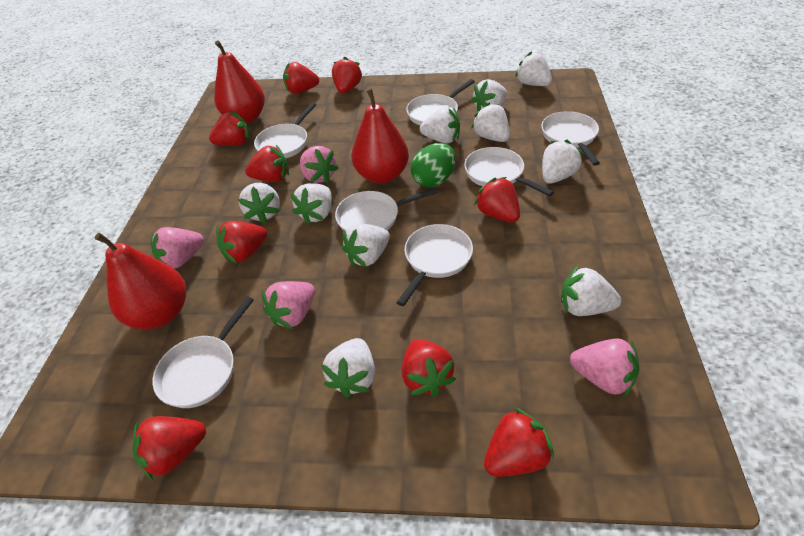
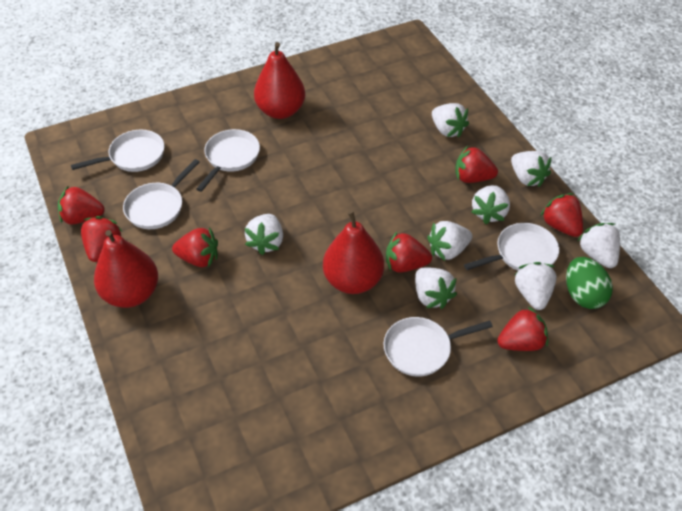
pink strawberry: [151,227,204,269] [262,281,315,329] [300,146,339,183] [570,338,639,397] = 4 -> none = 0
red strawberry: [132,416,206,480] [209,111,250,146] [216,221,267,263] [245,145,289,182] [283,62,319,94] [332,57,363,93] [402,339,456,397] [474,177,520,223] [484,407,554,477] = 9 -> [58,185,105,225] [81,216,123,262] [172,227,218,267] [386,232,432,273] [455,146,498,183] [497,306,548,351] [541,193,583,237] = 7
white pan: [152,296,254,408] [254,102,316,158] [335,188,438,231] [396,224,473,306] [406,79,475,125] [464,147,554,196] [541,111,600,166] = 7 -> [71,130,164,172] [123,159,200,229] [196,129,260,192] [383,317,493,377] [464,223,559,271] = 5
white strawberry: [238,183,280,224] [291,183,332,225] [321,338,375,397] [342,224,390,267] [420,107,460,144] [471,79,508,111] [471,103,510,142] [515,51,552,86] [542,140,583,184] [561,266,621,316] = 10 -> [245,214,283,255] [415,268,457,309] [427,221,472,261] [432,103,469,138] [471,185,510,224] [511,151,551,187] [515,262,557,310] [578,223,620,268] = 8

